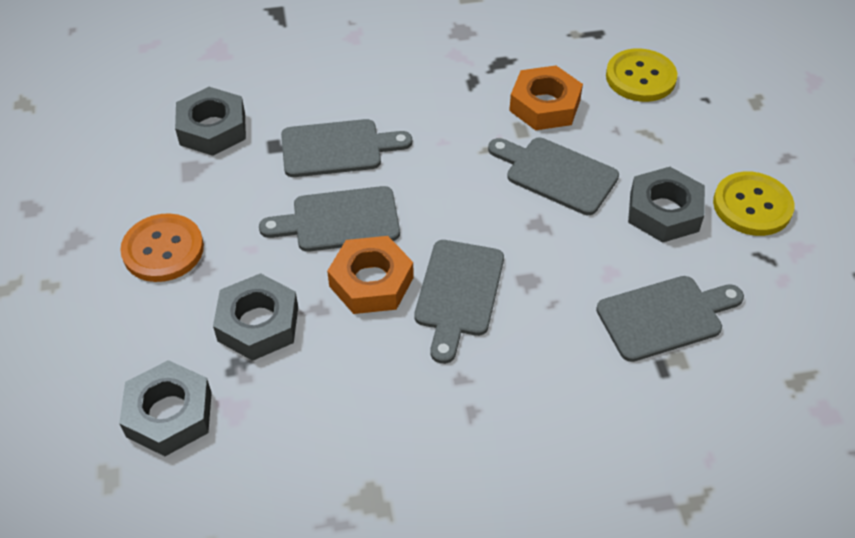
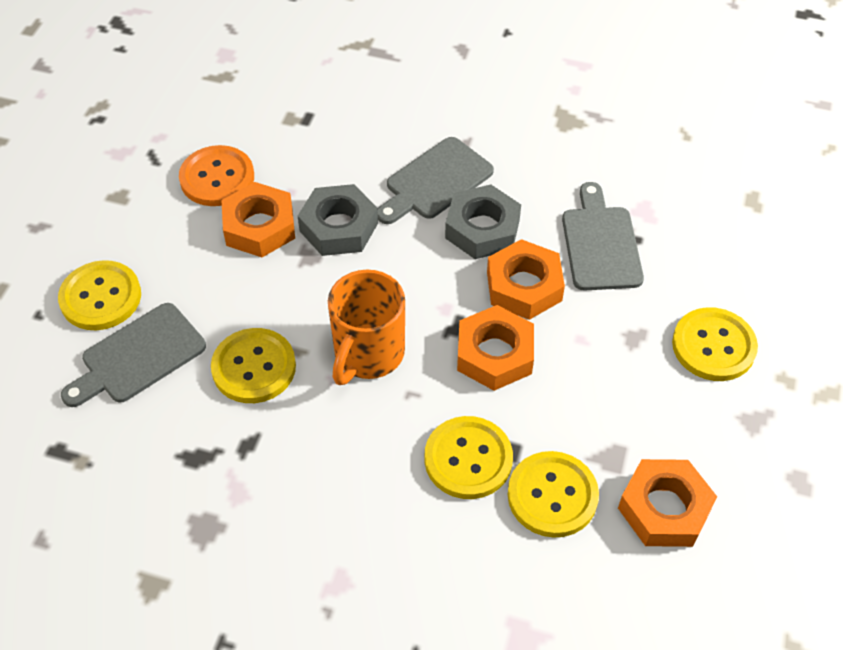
grey cutting board: [259,186,400,252] [281,119,412,177] [414,240,504,364] [488,138,619,215] [596,276,744,362] = 5 -> [61,303,206,407] [377,137,494,224] [562,182,644,291] = 3
grey nut: [119,360,212,456] [175,87,246,156] [213,273,298,361] [628,167,705,243] = 4 -> [298,184,378,256] [445,184,521,259] = 2
orange mug: none = 0 -> [328,270,405,385] = 1
orange nut: [327,236,414,314] [509,65,583,130] = 2 -> [221,182,295,257] [457,305,534,391] [487,239,565,320] [618,459,717,547] = 4
yellow button: [606,48,677,102] [713,171,795,236] = 2 -> [58,260,141,330] [211,328,296,403] [424,416,513,499] [508,451,599,538] [672,307,758,381] = 5

